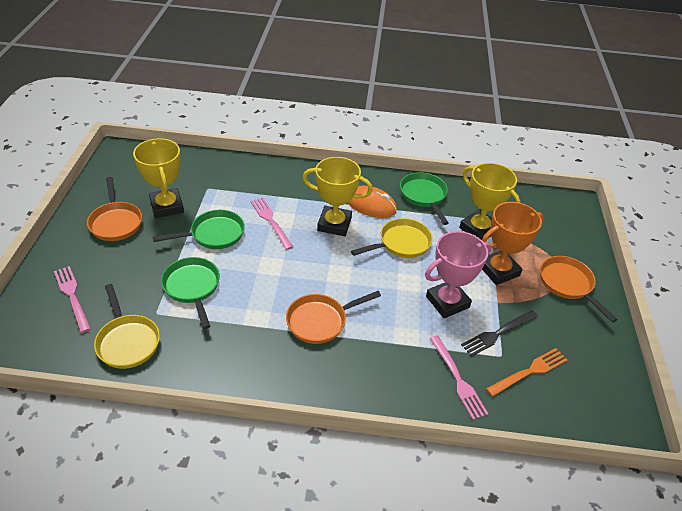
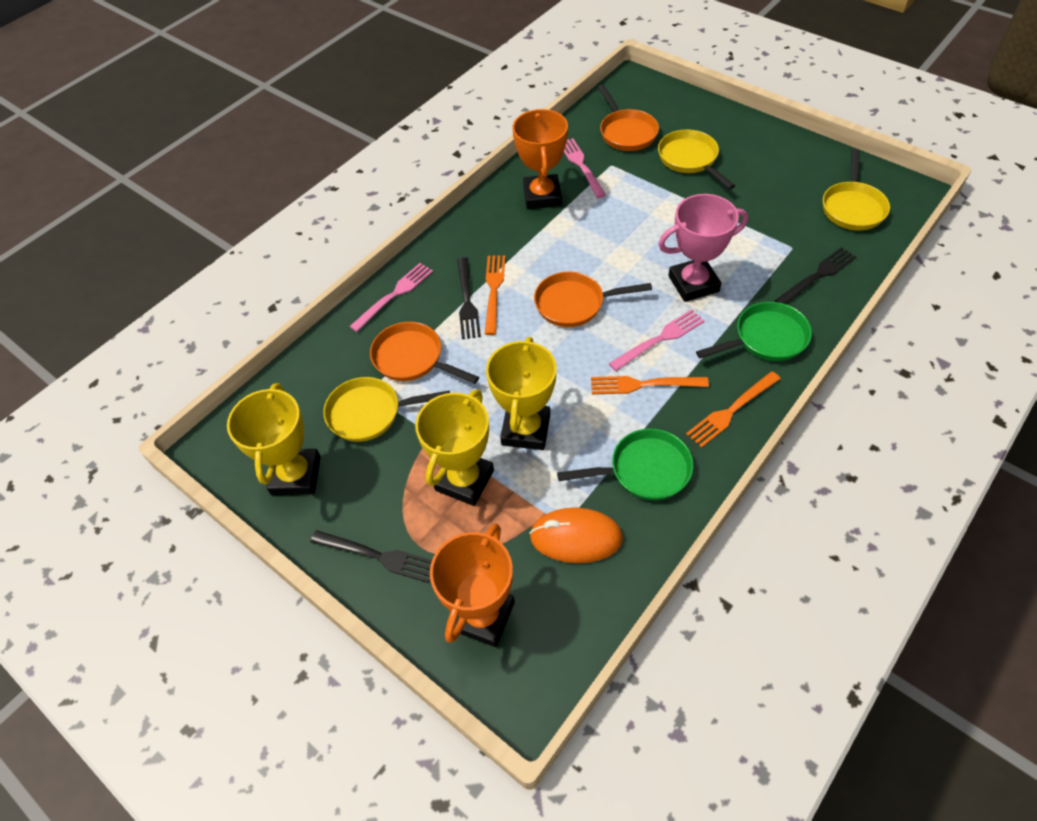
black fork: [461,310,538,357] = 1 -> [310,530,432,583] [457,257,481,339] [775,247,856,305] = 3
green pan: [153,210,245,249] [161,257,220,329] [400,172,449,225] = 3 -> [557,429,694,500] [696,302,812,361] = 2
orange fork: [486,348,567,397] = 1 -> [485,256,505,335] [591,376,709,394] [686,371,781,448] = 3
orange trophy: [482,202,544,285] = 1 -> [430,523,515,647] [512,109,568,209] = 2
yellow pan: [94,284,160,369] [351,218,433,258] = 2 -> [323,377,450,442] [658,130,735,189] [823,149,890,230] = 3

